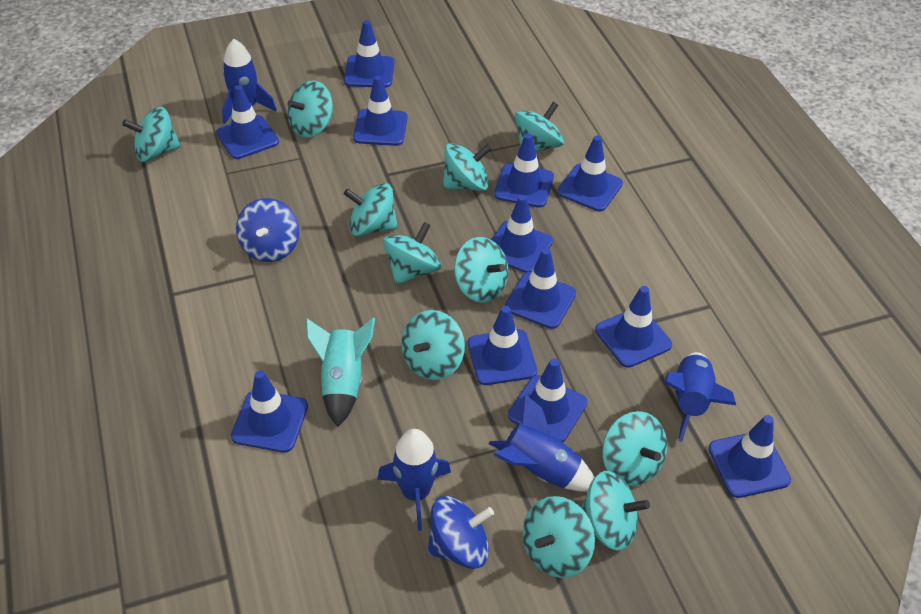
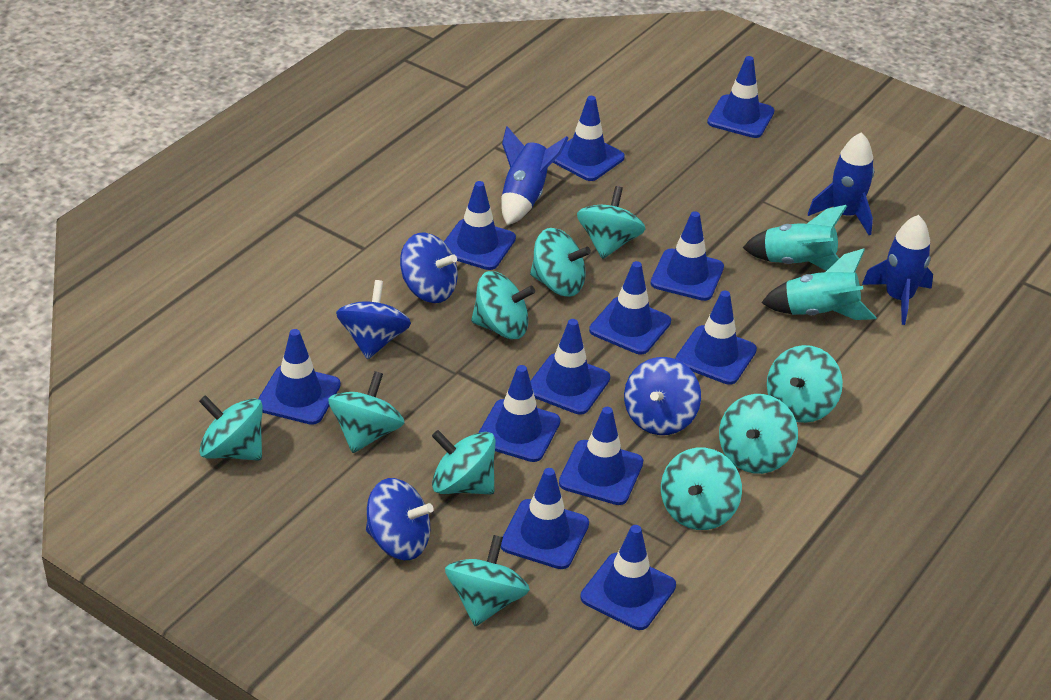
blue rocket: [222,39,277,124] [377,429,451,531] [489,394,595,492] [664,352,736,442] = 4 -> [501,126,568,225] [808,132,874,235] [862,215,933,325] = 3
blue spinning top: [236,198,299,262] [428,496,494,569] = 2 -> [336,280,411,359] [366,478,434,560] [400,233,458,303] [624,357,701,435] = 4
turquoise rocket: [306,318,375,427] = 1 -> [743,205,847,271] [761,248,876,320] = 2
turquoise spinning top: [122,107,181,162] [287,80,333,138] [344,183,398,236] [383,222,442,285] [401,310,465,380] [443,143,492,191] [454,237,508,303] [515,102,564,152] [523,496,595,578] [581,471,650,551] [602,411,667,486] = 11 -> [199,395,263,461] [328,371,405,453] [432,430,495,494] [445,535,530,626] [471,271,535,339] [530,228,591,297] [577,186,646,259] [661,448,742,530] [719,394,798,474] [767,345,843,423] = 10

